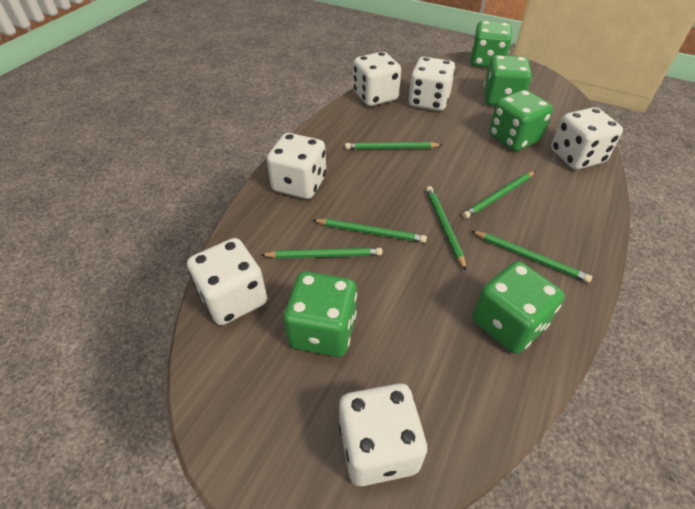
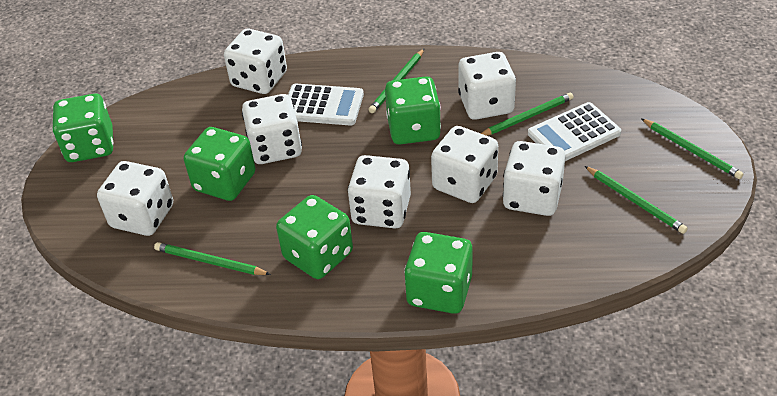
green pencil: [261,248,383,259] [313,219,427,243] [345,142,442,150] [426,186,466,270] [462,171,535,219] [472,231,592,283] = 6 -> [154,242,271,275] [368,49,424,113] [481,92,573,136] [585,166,688,234] [641,118,744,179] = 5
white calculator: none = 0 -> [288,84,364,126] [528,102,621,161] = 2
white dice: [187,238,267,325] [267,133,326,199] [339,383,427,486] [353,52,401,106] [408,57,455,111] [551,107,623,170] = 6 -> [97,161,173,236] [224,29,287,94] [242,94,302,164] [348,155,411,228] [431,126,498,203] [458,52,516,120] [503,141,566,216] = 7

